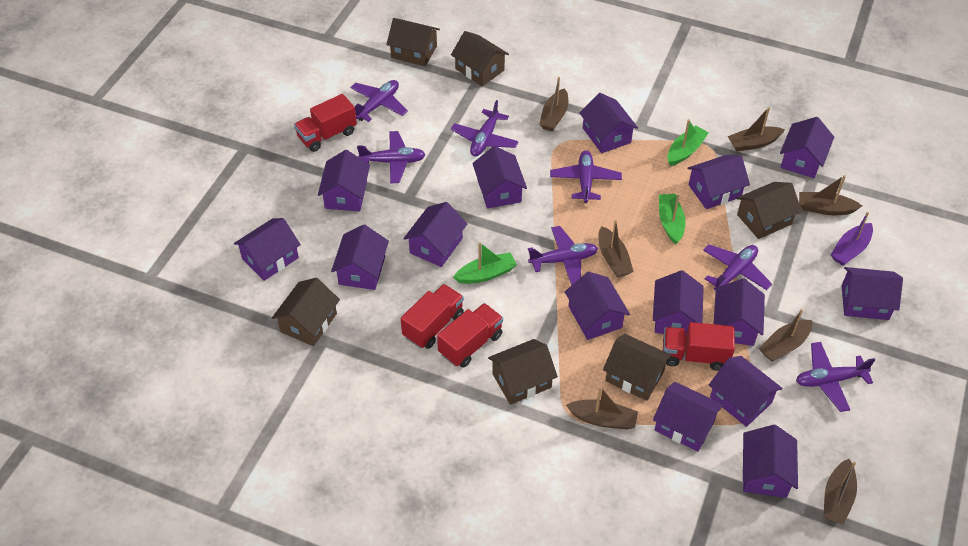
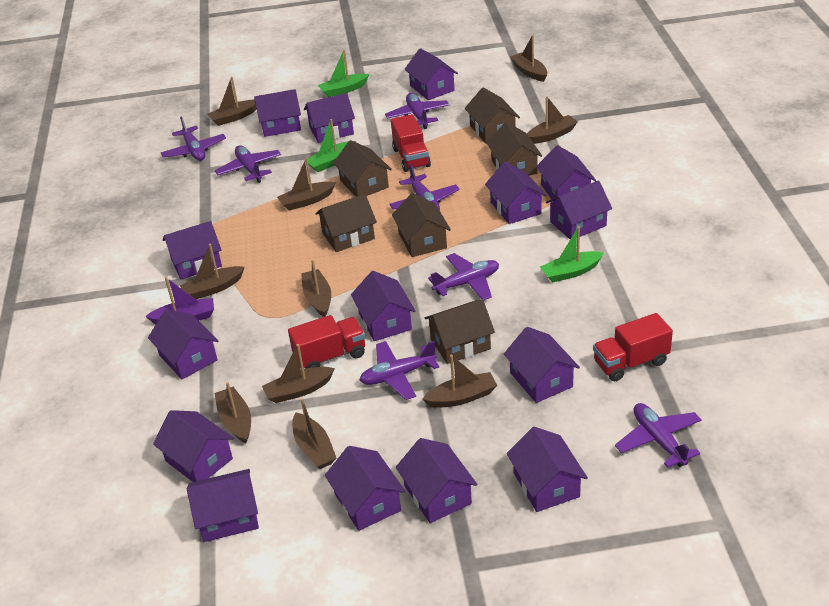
brown boat: [539,77,568,131] [566,386,638,429] [599,220,634,277] [728,107,785,151] [759,309,813,362] [799,175,862,215] [823,459,857,525] = 7 -> [180,244,245,299] [207,77,257,126] [214,382,251,443] [262,344,335,403] [277,158,336,210] [292,398,336,469] [301,260,331,317] [423,355,497,408] [510,35,547,82] [527,96,578,144] = 10
red truck: [294,94,357,152] [401,284,464,349] [437,303,503,368] [663,322,735,371] = 4 -> [288,315,365,368] [391,114,431,172] [593,313,673,381] = 3

